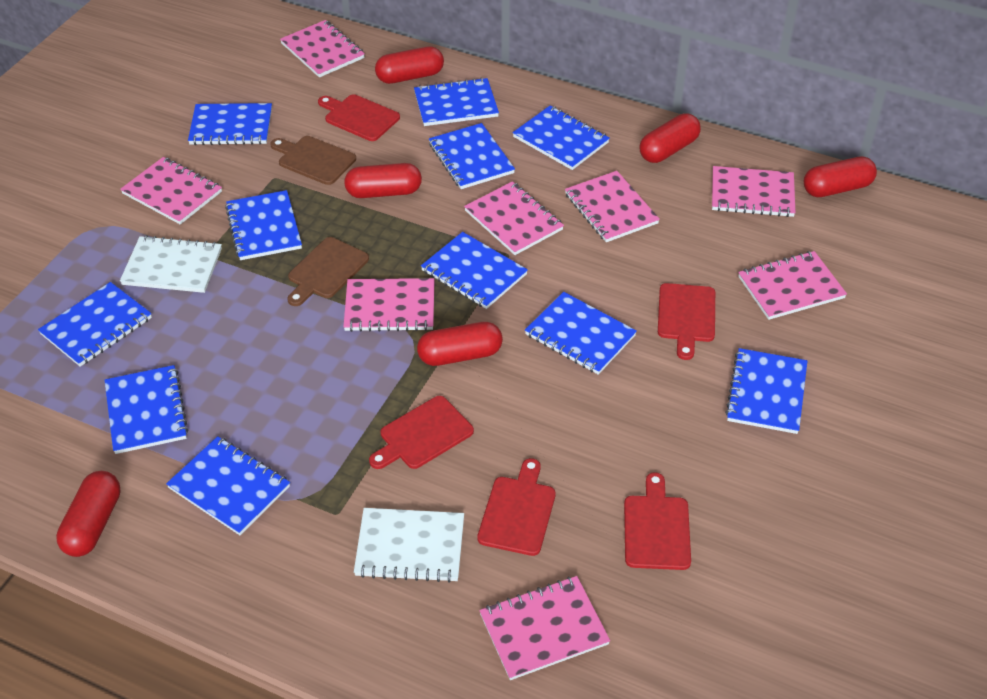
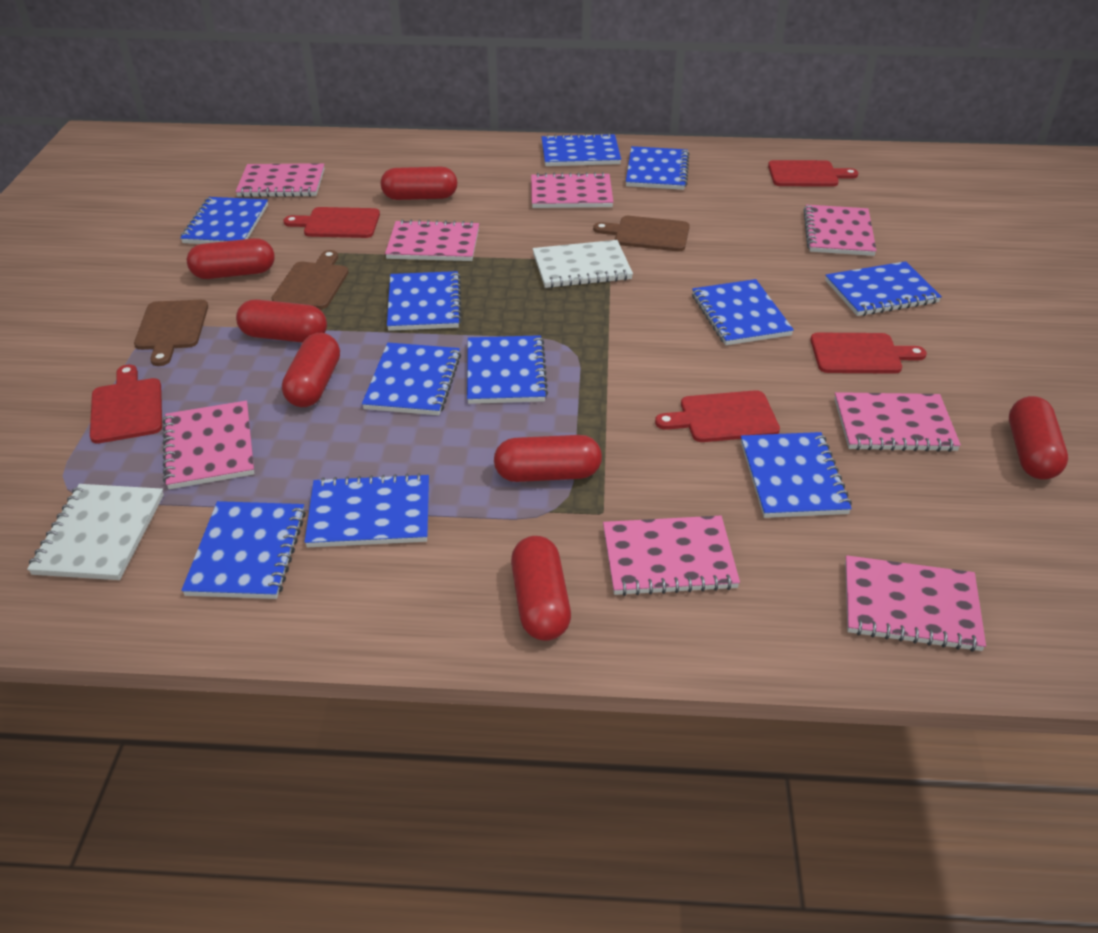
brown cutting board: [270,136,356,185] [287,237,369,306] = 2 -> [134,300,208,366] [272,250,349,309] [593,216,690,251] = 3
red capsule: [56,471,121,557] [344,163,422,198] [375,46,444,84] [417,322,503,366] [640,113,701,163] [804,156,877,197] = 6 -> [187,238,275,279] [236,299,327,343] [282,333,340,407] [381,167,457,200] [494,435,602,482] [511,536,571,641] [1009,396,1068,479] = 7

